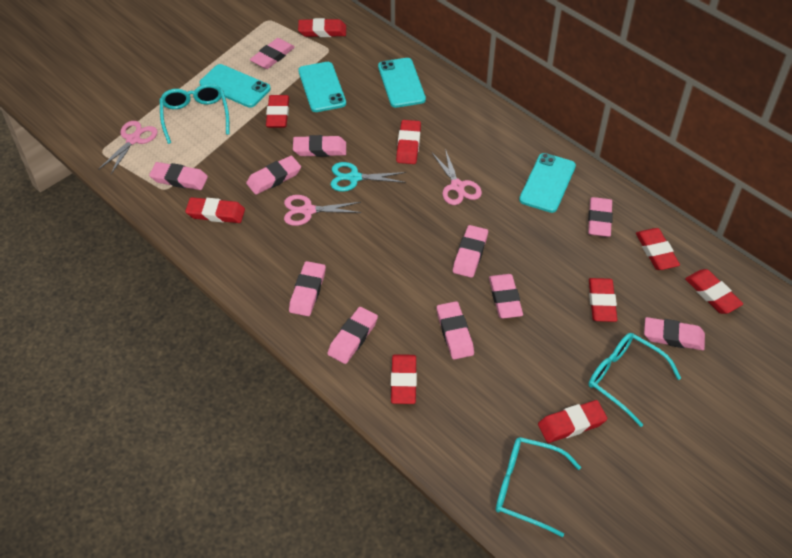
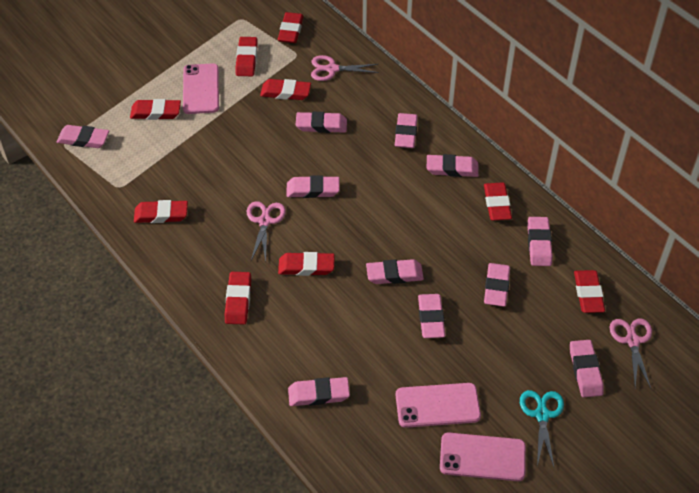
pink phone: none = 0 -> [183,63,219,114] [396,383,481,428] [440,433,526,481] = 3
turquoise glasses: [159,84,229,144] [496,437,581,537] [588,333,681,427] = 3 -> none = 0
turquoise phone: [199,64,271,108] [298,62,346,112] [378,58,426,108] [519,153,576,213] = 4 -> none = 0

